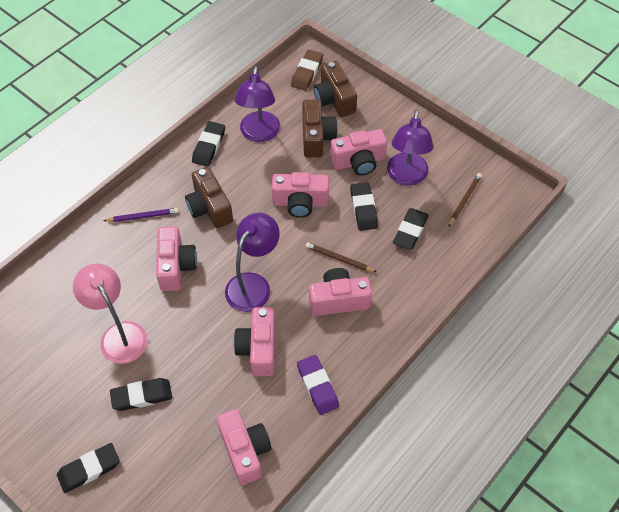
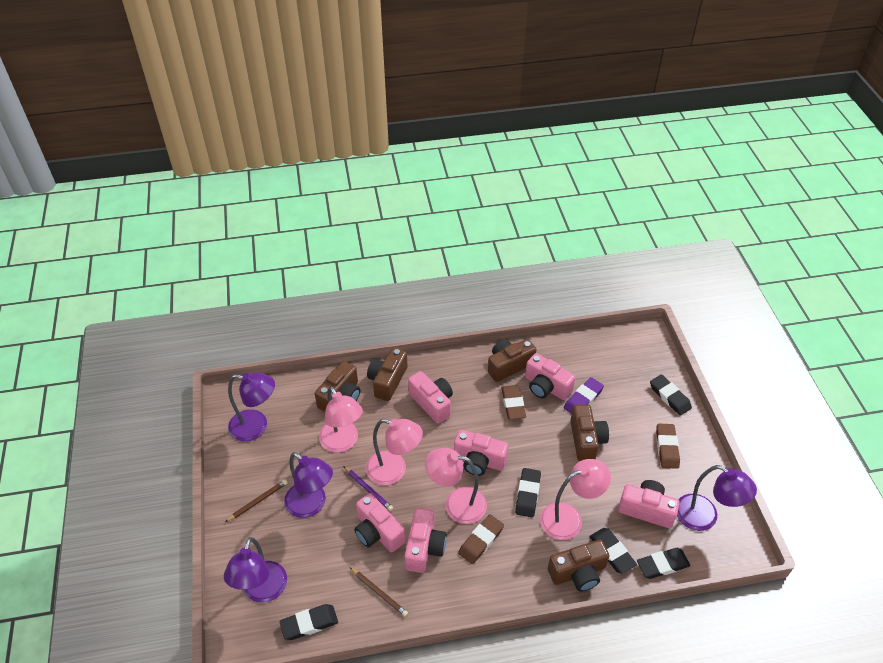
brown camera: [185,167,233,228] [302,100,338,157] [314,61,357,117] = 3 -> [315,361,360,412] [367,348,408,401] [488,339,537,382] [548,540,609,592] [570,405,609,461] = 5
brown eraser: [291,50,323,91] = 1 -> [458,514,504,564] [501,385,526,420] [656,424,680,469] = 3
pink lamp: [73,263,148,364] = 1 -> [319,386,363,453] [366,419,423,485] [425,448,487,524] [540,459,611,540] = 4
purple lamp: [225,213,280,312] [235,66,280,142] [387,110,434,185] = 3 -> [224,537,287,603] [228,372,275,442] [284,452,333,518] [677,465,757,531] = 4

